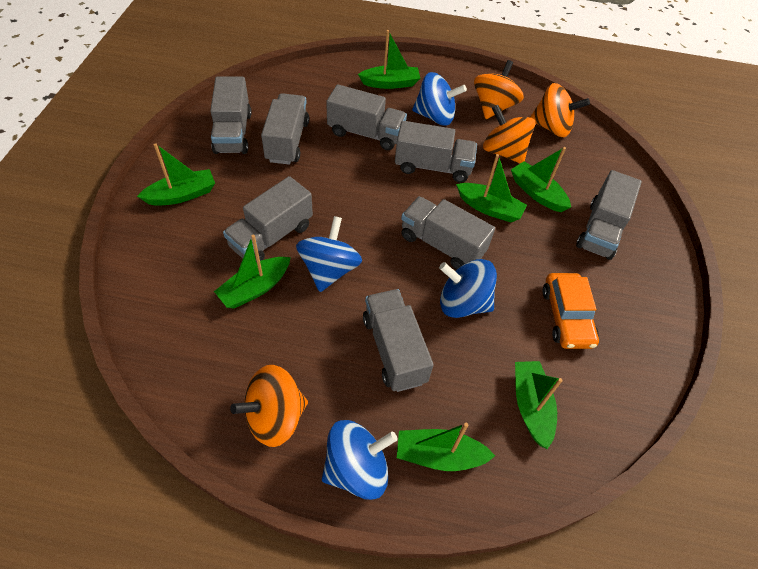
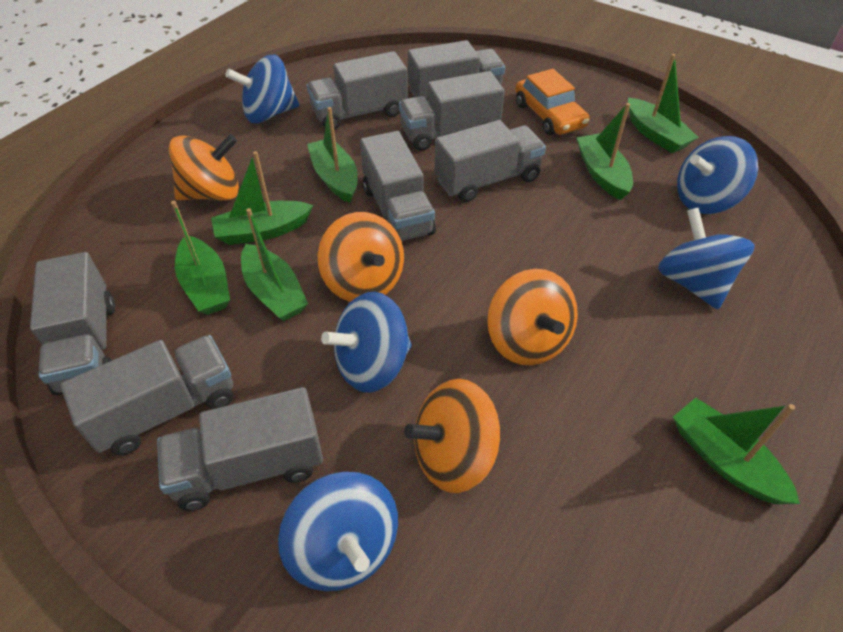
blue spinning top: [296,216,362,292] [322,420,398,500] [412,72,467,126] [439,259,497,318] = 4 -> [225,54,299,123] [278,472,398,591] [321,292,412,393] [658,208,755,309] [677,136,758,214] = 5

